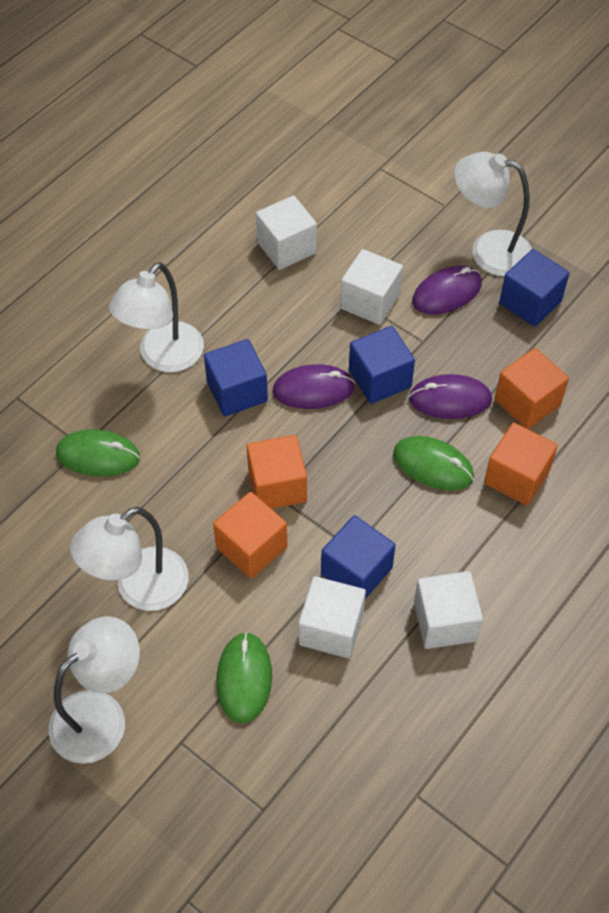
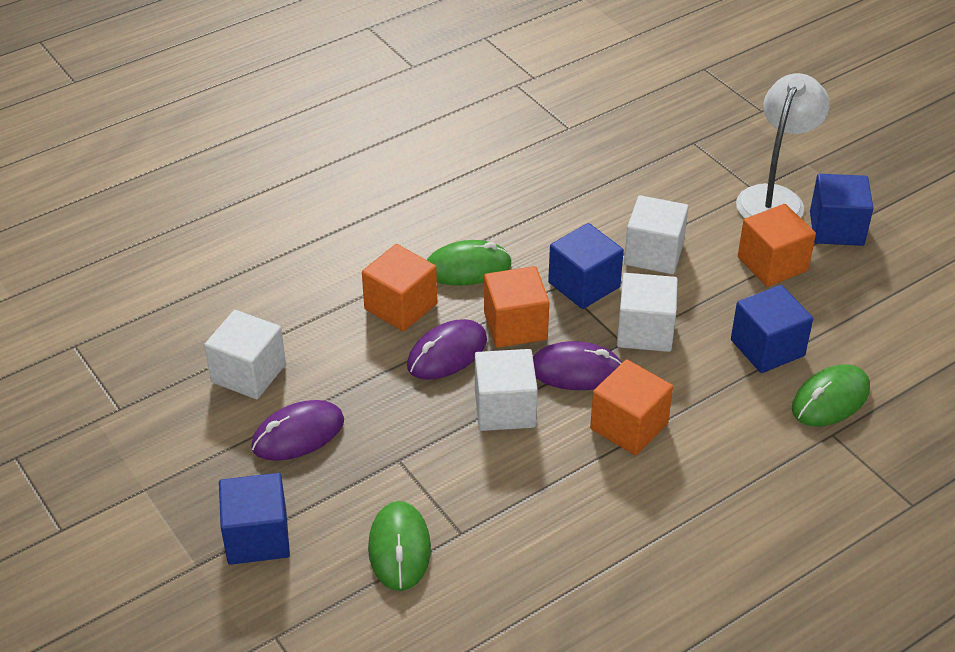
white lamp: [49,616,140,764] [70,507,188,611] [109,262,204,372] [454,152,532,276] = 4 -> [736,73,830,219] = 1

